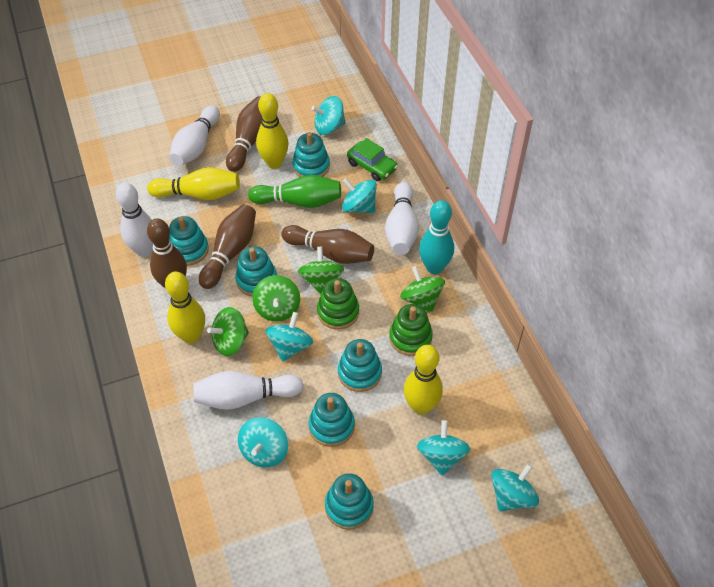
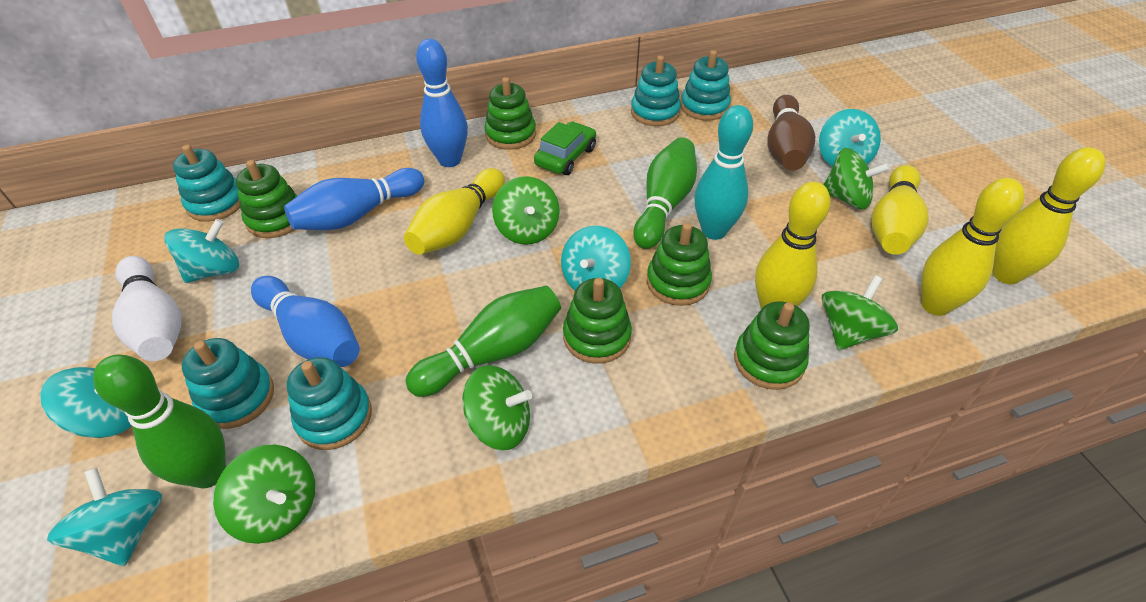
blue bowling pin: none = 0 -> [251,276,360,367] [284,168,424,230] [416,39,468,167] = 3
brown bowling pin: [147,218,187,289] [199,204,256,289] [226,96,262,172] [281,225,374,264] = 4 -> [767,95,815,170] = 1
green bowling pin: [248,175,341,208] = 1 -> [93,354,226,488] [406,286,561,397] [633,138,697,249] = 3
green spinning top: [207,307,249,356] [252,275,300,321] [298,247,344,294] [400,266,445,313] = 4 -> [213,445,315,544] [462,365,532,450] [492,176,560,245] [822,275,898,350] [824,148,890,210] = 5
green stacking toy: [317,278,359,329] [389,304,433,356] = 2 -> [236,160,298,238] [484,77,536,150] [563,278,632,364] [647,223,712,306] [734,301,810,390] = 5
turquoise spinning top: [238,417,288,468] [266,312,313,362] [311,96,346,135] [342,178,377,213] [417,420,470,476] [491,464,539,512] = 6 -> [40,367,132,438] [47,468,162,566] [165,219,239,283] [561,226,631,291] [819,109,881,167] = 5
turquoise stacking toy: [169,216,209,266] [235,246,277,296] [292,132,330,177] [309,393,355,447] [325,473,374,530] [338,339,382,392] = 6 -> [173,144,240,222] [182,338,274,429] [287,357,372,450] [631,56,681,126] [681,50,731,120] = 5
white bowling pin: [116,183,153,257] [169,105,220,166] [193,371,303,410] [385,182,419,255] = 4 -> [112,256,181,361] = 1
yellow bowling pin: [147,167,240,200] [165,272,205,344] [256,93,289,169] [404,345,443,415] = 4 -> [404,168,505,255] [755,182,831,309] [871,165,929,255] [921,178,1024,316] [992,147,1105,284] = 5

